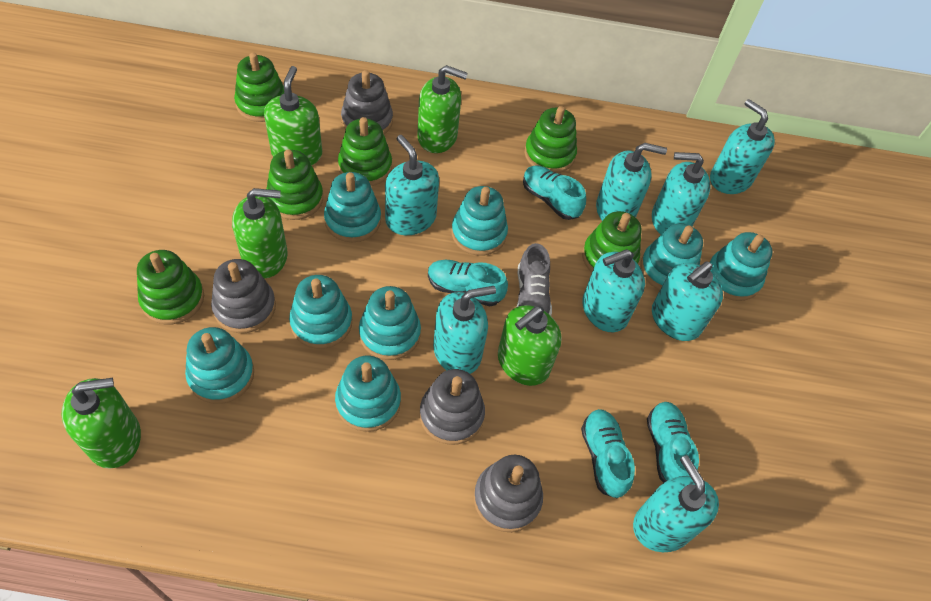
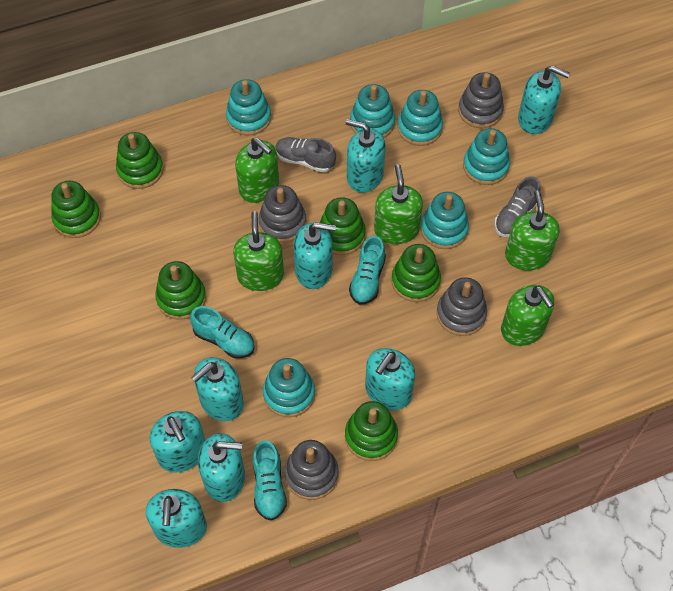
grey shoe: [517,243,552,315] = 1 -> [275,137,336,172] [494,176,540,237] = 2
turquoise shoe: [428,260,508,307] [523,166,586,220] [581,409,635,498] [647,402,699,483] = 4 -> [190,306,254,358] [253,440,287,521] [349,236,386,305] = 3
turquoise stacking toy: [185,327,254,404] [289,275,352,349] [324,172,381,242] [335,356,401,432] [359,286,421,360] [451,186,508,256] [640,223,703,290] [710,232,773,301] = 8 -> [226,79,271,135] [263,358,315,417] [350,84,395,138] [397,90,443,146] [420,192,469,249] [463,128,510,185] = 6

